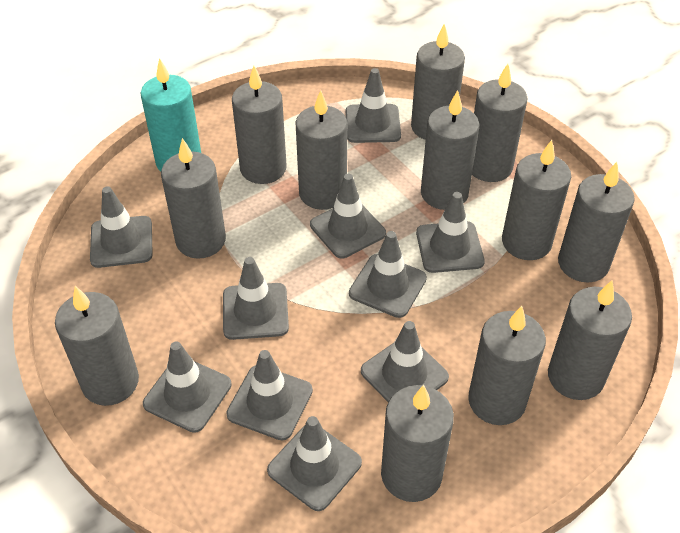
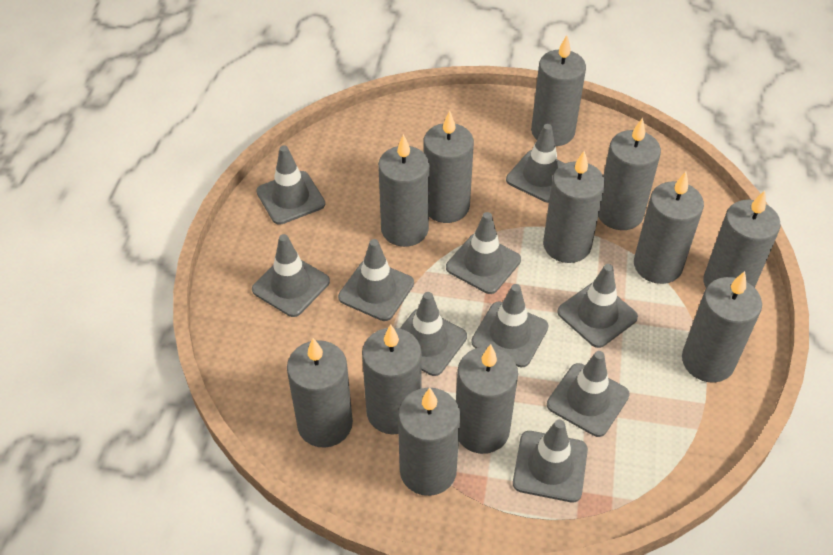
turquoise candle: [141,58,201,171] = 1 -> none = 0

